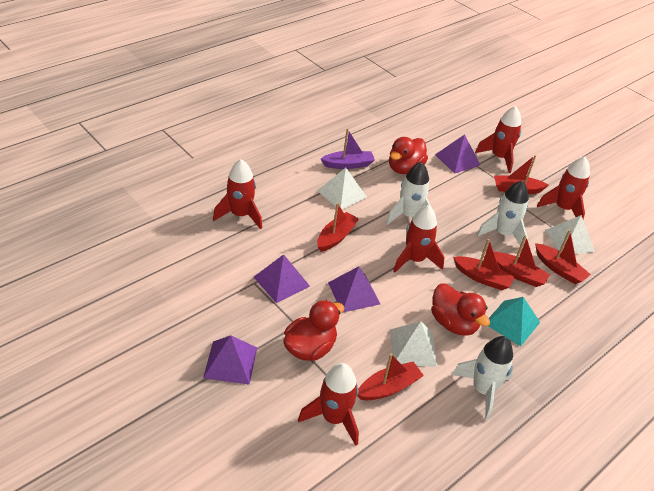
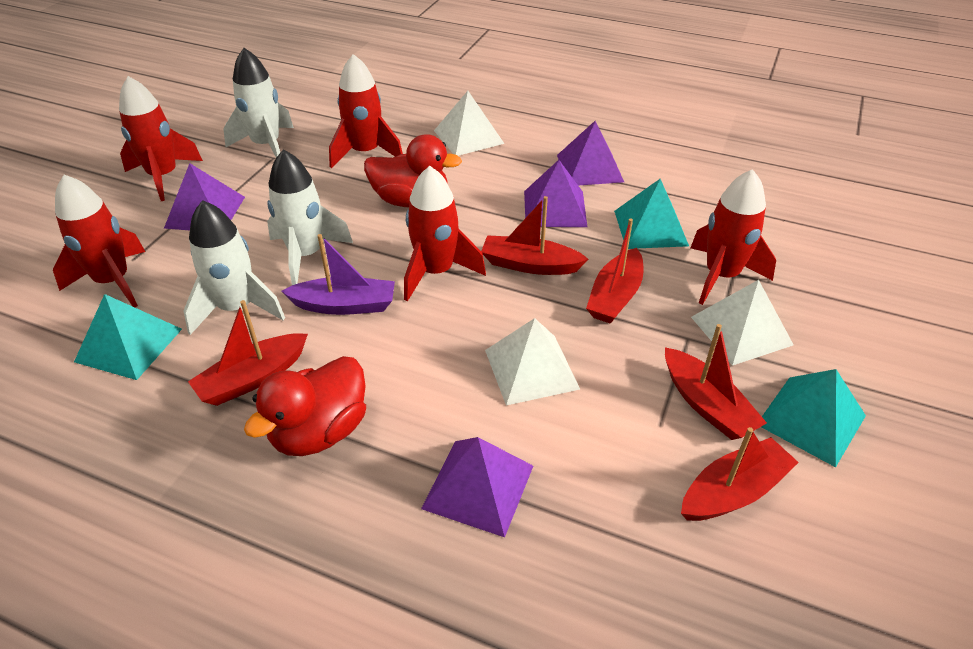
red boat: [317,203,359,252] [358,354,424,400] [453,239,515,290] [494,155,549,194] [494,235,550,287] [535,230,591,284] = 6 -> [188,300,308,406] [481,196,588,275] [586,218,644,324] [665,324,767,440] [681,427,799,521] = 5
red duck: [283,300,344,361] [389,137,428,174] [431,284,490,336] = 3 -> [244,356,366,456] [364,134,462,207] = 2
turquoise pyramid: [488,297,540,346] = 1 -> [74,294,182,380] [614,179,689,249] [761,369,866,467] = 3

